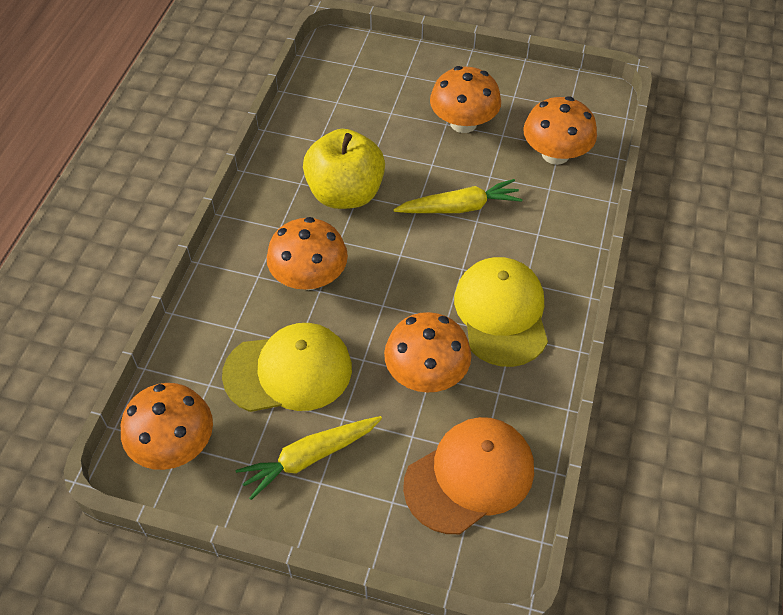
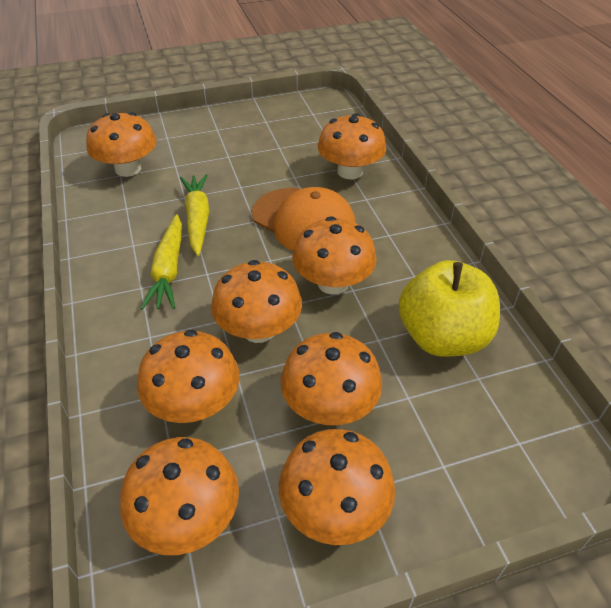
orange mushroom: [121,383,213,470] [267,217,348,290] [384,312,471,393] [430,66,501,133] [523,96,597,165] = 5 -> [86,112,156,177] [120,437,239,555] [137,330,239,423] [211,260,302,343] [279,429,395,545] [281,332,382,425] [292,216,377,295] [318,113,386,179] = 8
yellow cap: [222,323,352,412] [454,257,548,367] = 2 -> none = 0

